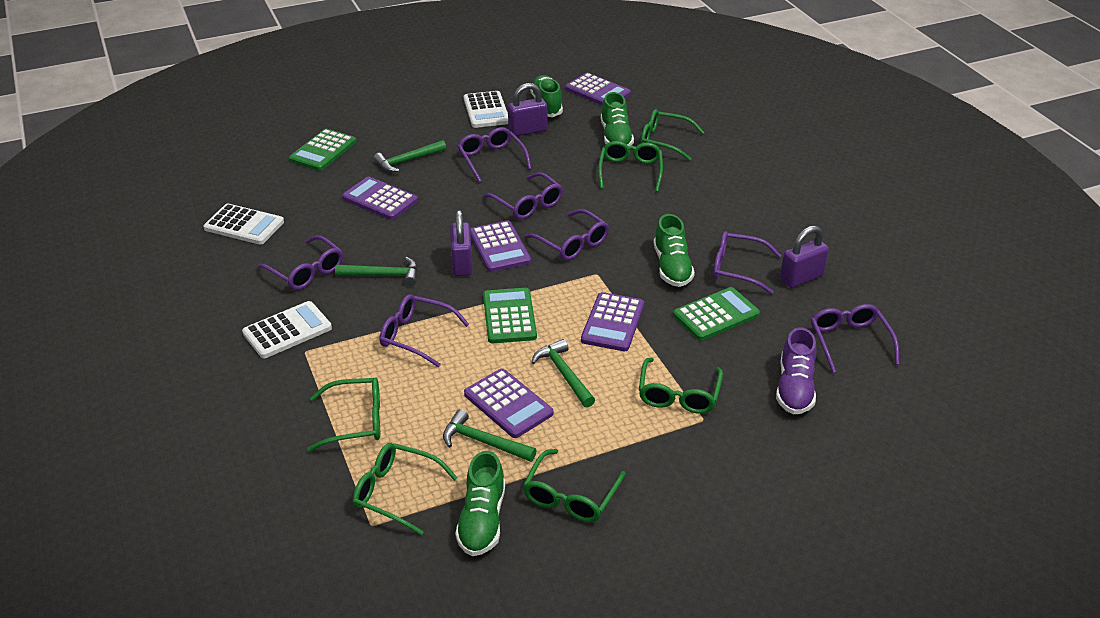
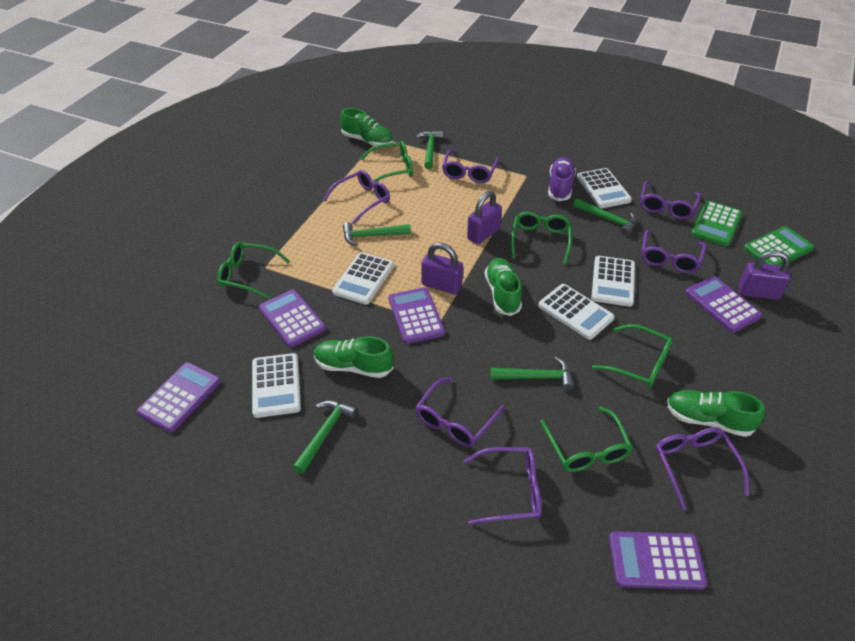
green calculator: [289,129,356,171] [483,288,537,343] [673,287,760,341] = 3 -> [691,201,742,246] [744,226,814,266] = 2
green glasses: [307,377,380,452] [353,443,458,535] [523,449,626,522] [598,141,663,192] [639,358,723,414] [640,109,704,161] = 6 -> [217,242,290,299] [360,141,413,183] [511,212,572,265] [540,406,633,472] [592,324,673,388] = 5
green hammer: [335,257,418,286] [374,140,446,172] [443,409,537,462] [531,339,595,408] = 4 -> [293,400,358,474] [343,222,411,246] [416,131,443,169] [490,357,574,390] [573,199,637,236] = 5
white calculator: [203,204,284,245] [242,301,332,358] [464,91,508,128] = 3 -> [252,353,301,418] [332,252,394,305] [538,284,615,340] [577,168,632,208] [591,256,635,307] = 5

